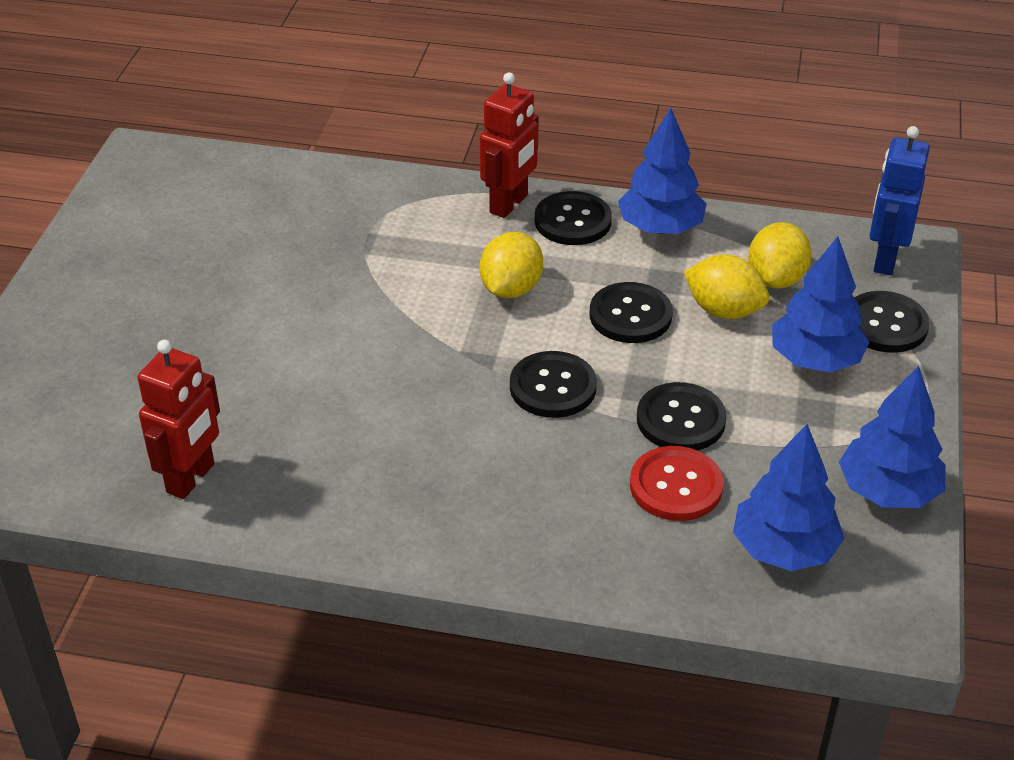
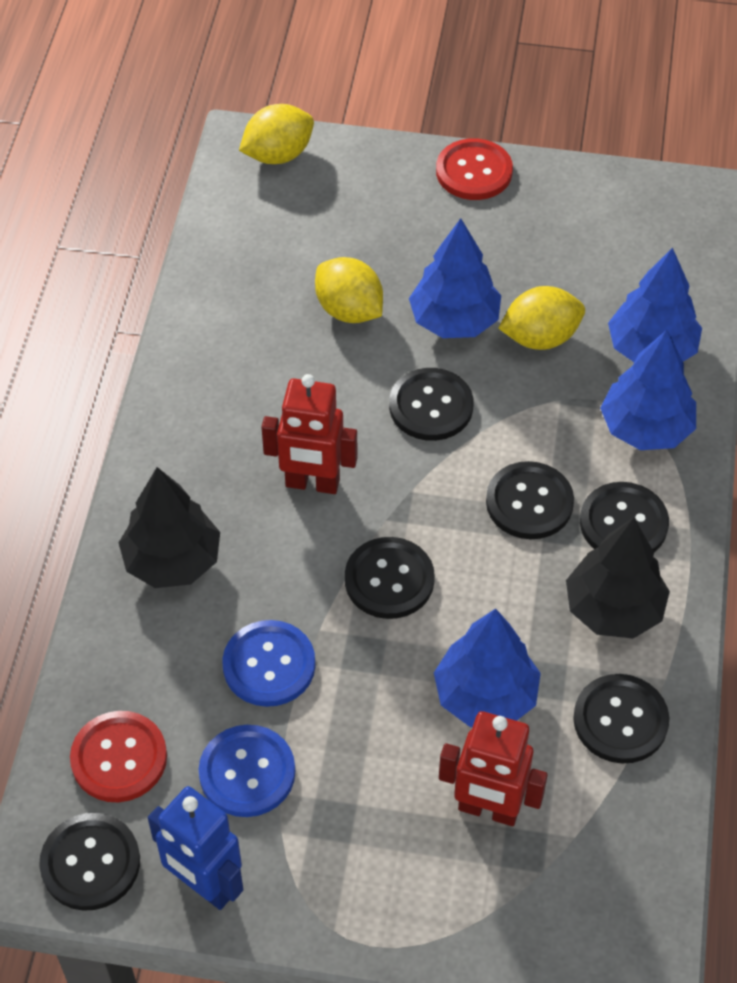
black button: [510,351,597,418] [535,191,612,245] [590,282,673,343] [637,382,727,450] [854,291,930,353] = 5 -> [39,813,140,911] [345,537,435,619] [389,368,473,441] [486,461,574,539] [573,674,669,763] [580,482,669,552] = 6
black tree: none = 0 -> [119,467,220,588] [566,518,670,638] = 2
blue button: none = 0 -> [199,725,295,817] [222,620,316,707] = 2
red button: [630,446,724,521] = 1 -> [70,711,167,802] [436,138,513,200] = 2

